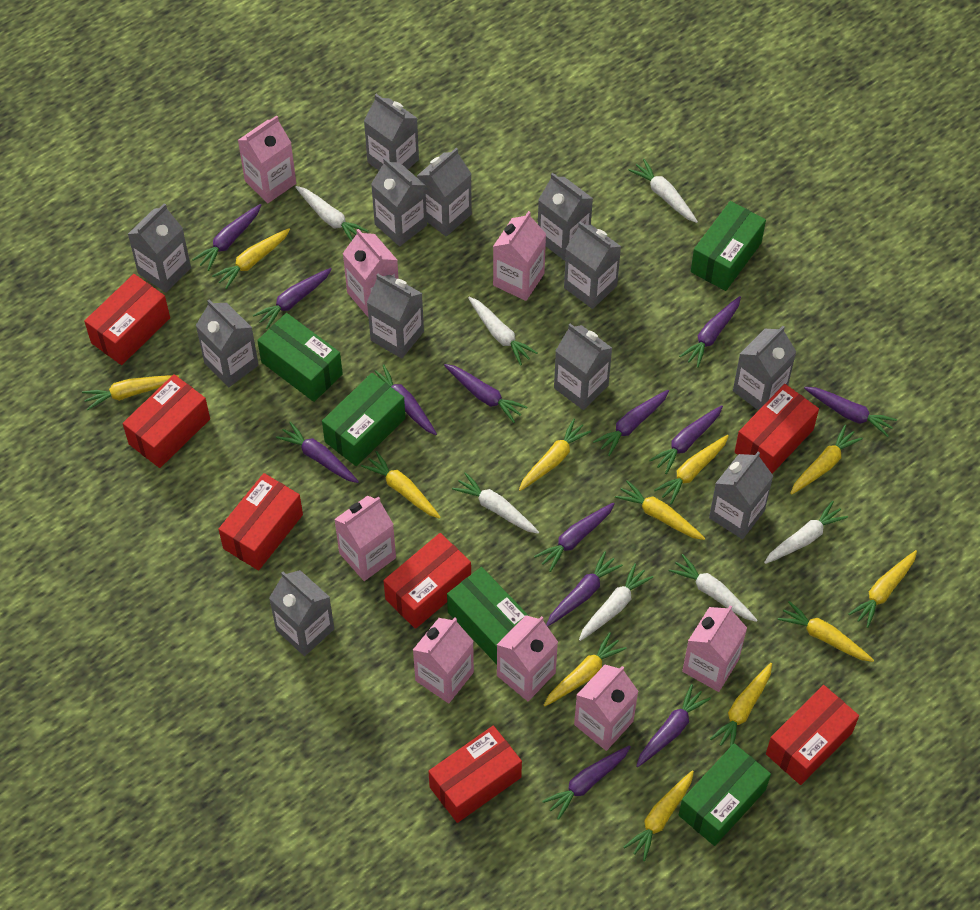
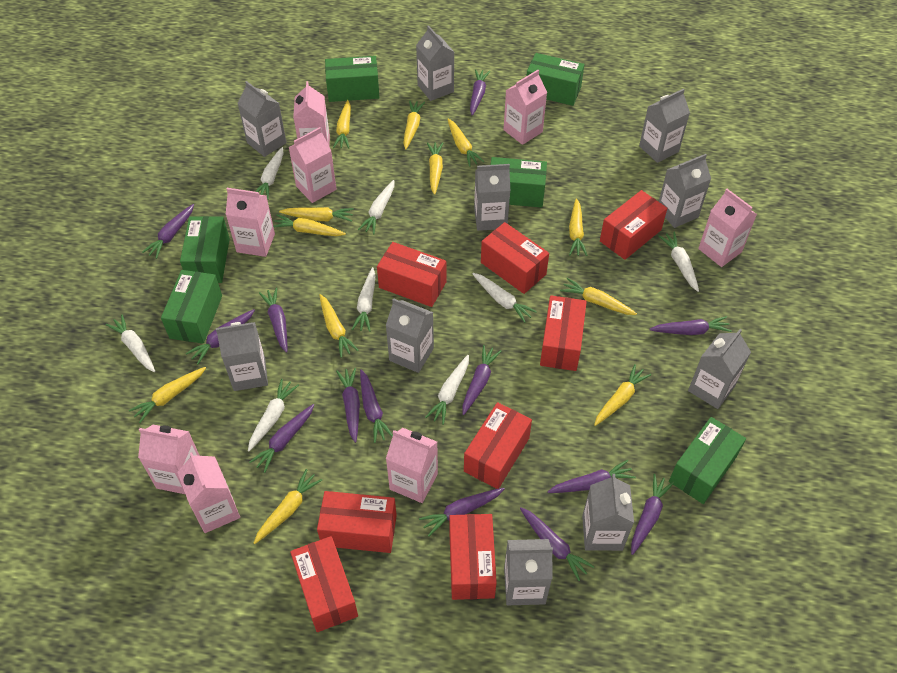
green box: [257,313,343,402] [322,373,406,466] [447,567,529,664] [679,743,771,846] [691,201,766,291] = 5 -> [161,270,222,344] [180,216,230,283] [325,56,379,102] [491,157,547,208] [526,53,584,106] [669,417,746,504] = 6
grey carton: [128,203,191,293] [195,300,259,387] [269,570,334,656] [364,94,419,170] [367,274,424,359] [371,158,427,246] [417,148,472,236] [538,173,593,261] [554,324,612,410] [564,222,621,309] [709,452,773,539] [733,326,797,411] = 12 -> [216,322,268,391] [237,81,286,157] [386,298,434,373] [416,25,454,101] [474,164,510,231] [504,539,553,605] [582,474,634,551] [639,89,690,163] [659,154,711,228] [688,329,751,409] = 10
red box: [84,274,170,365] [123,374,210,468] [218,473,303,571] [383,533,471,629] [428,726,522,823] [735,384,819,474] [766,685,859,785] = 7 -> [290,536,358,632] [317,491,397,553] [377,242,446,307] [449,514,497,600] [464,402,532,489] [481,222,549,294] [540,296,587,371] [600,190,667,260] = 8
white carrot: [295,186,369,241] [452,472,539,534] [468,297,537,365] [579,563,653,641] [629,159,698,223] [669,554,757,622] [764,501,848,564] = 7 -> [105,315,155,372] [248,379,299,451] [255,147,284,200] [351,267,375,332] [358,180,394,234] [425,355,469,425] [472,273,537,323] [659,232,699,292] = 8

